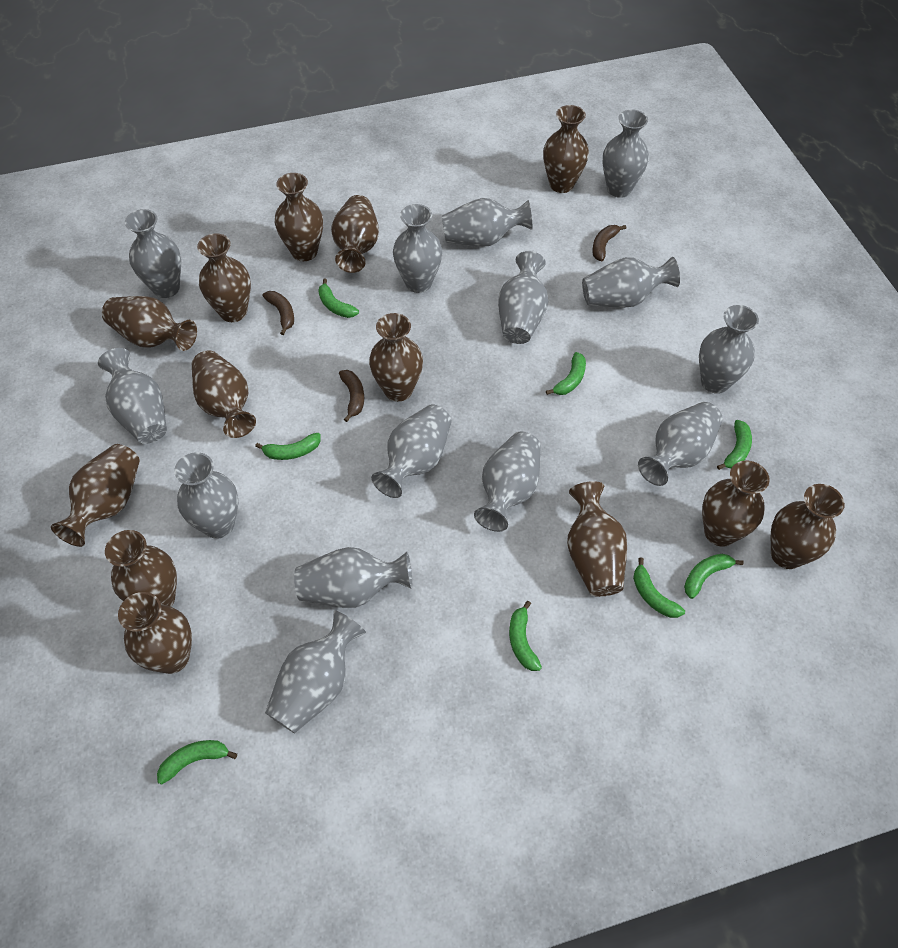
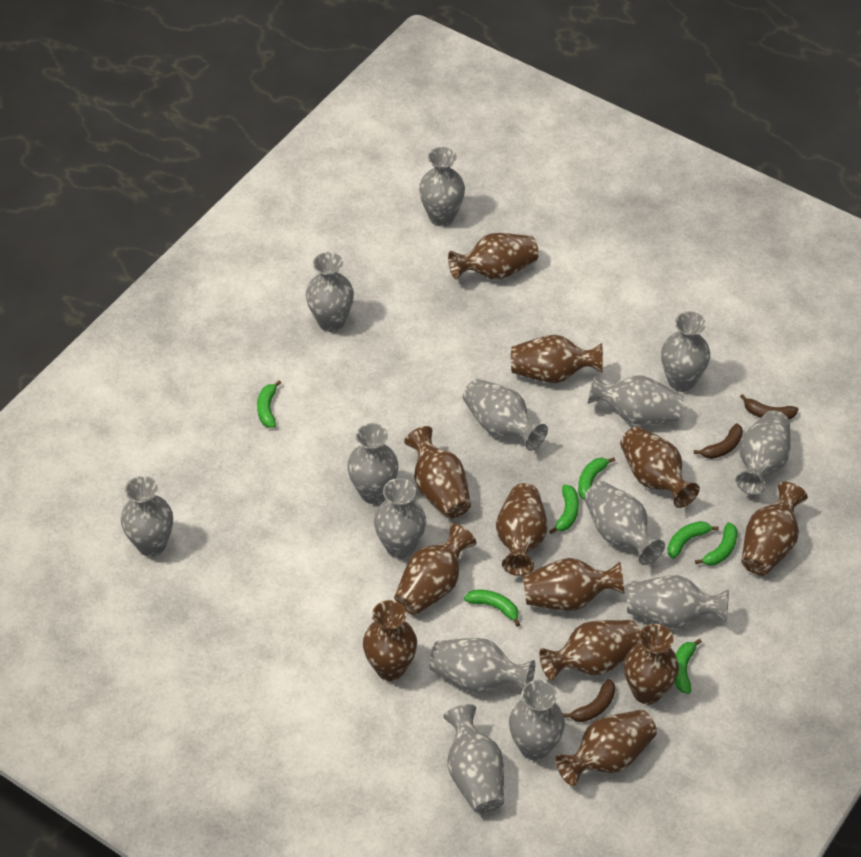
brown vase: [51,444,140,547] [102,296,197,351] [105,530,177,607] [118,592,192,674] [192,350,256,438] [197,233,251,322] [275,173,323,261] [331,195,379,273] [369,313,423,402] [543,105,589,193] [567,481,627,597] [702,460,770,547] [770,484,845,569] = 13 -> [363,600,417,681] [394,523,476,615] [404,426,471,519] [448,233,539,280] [496,483,548,576] [511,335,603,383] [523,558,624,611] [539,620,640,681] [555,710,657,786] [620,427,700,508] [624,624,679,705] [741,482,808,576] = 12
green banana: [157,740,237,785] [255,433,321,460] [318,279,359,318] [509,601,542,671] [546,352,586,395] [633,557,685,618] [684,554,744,599] [717,420,752,470] = 8 -> [257,380,281,428] [464,590,520,626] [549,484,579,534] [578,457,615,500] [668,521,719,559] [675,639,702,694] [695,522,737,566] = 7

